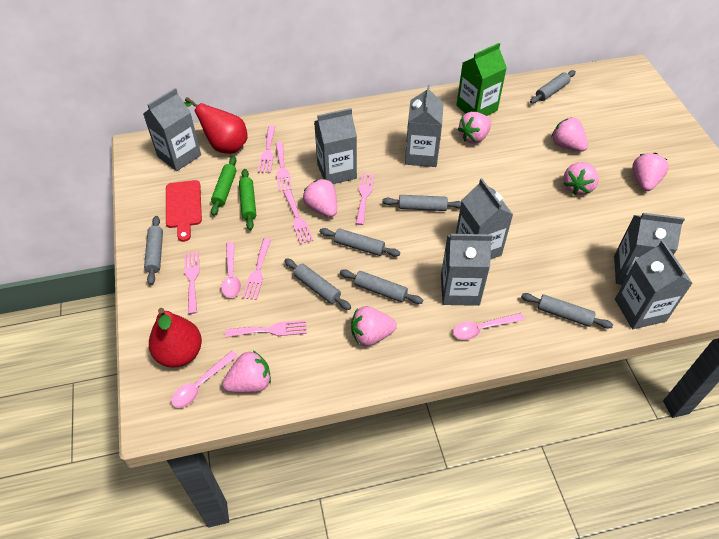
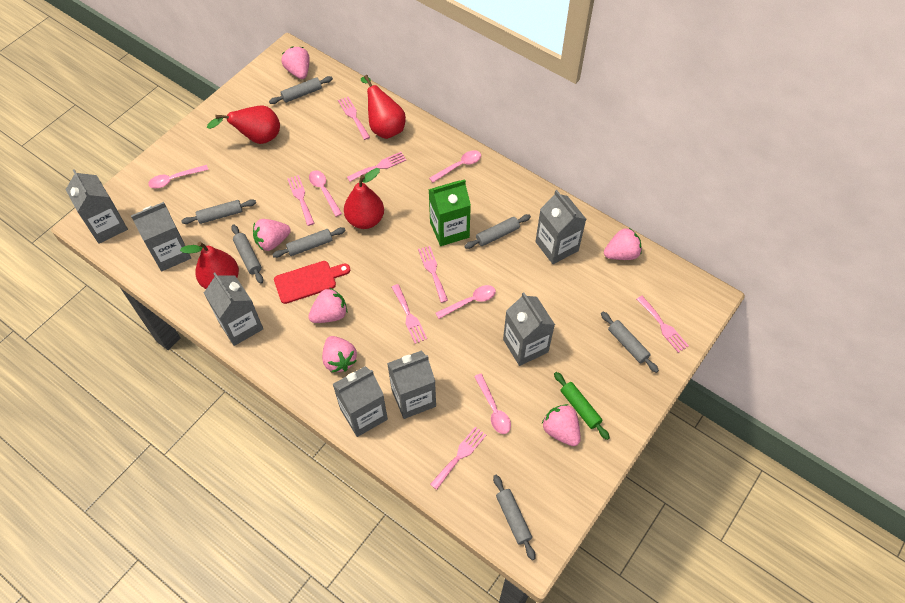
green rolling pin: [211,156,237,216] [239,169,256,230] = 2 -> [554,372,610,440] = 1
pink spoon: [171,351,238,408] [221,242,241,298] [453,313,525,340] = 3 -> [148,165,208,188] [309,170,342,217] [429,150,481,183] [436,285,496,319] [474,374,511,434] = 5
pink strawberry: [222,351,271,393] [303,179,337,217] [351,306,397,346] [458,112,491,144] [551,117,588,152] [563,162,599,195] [632,153,669,191] = 7 -> [253,219,291,251] [281,47,310,79] [308,288,347,323] [322,336,357,372] [542,404,581,446] [604,228,642,260] = 6
red pear: [149,308,202,368] [184,97,247,154] = 2 -> [180,242,239,289] [207,105,280,144] [344,168,384,229] [361,75,406,139] = 4

